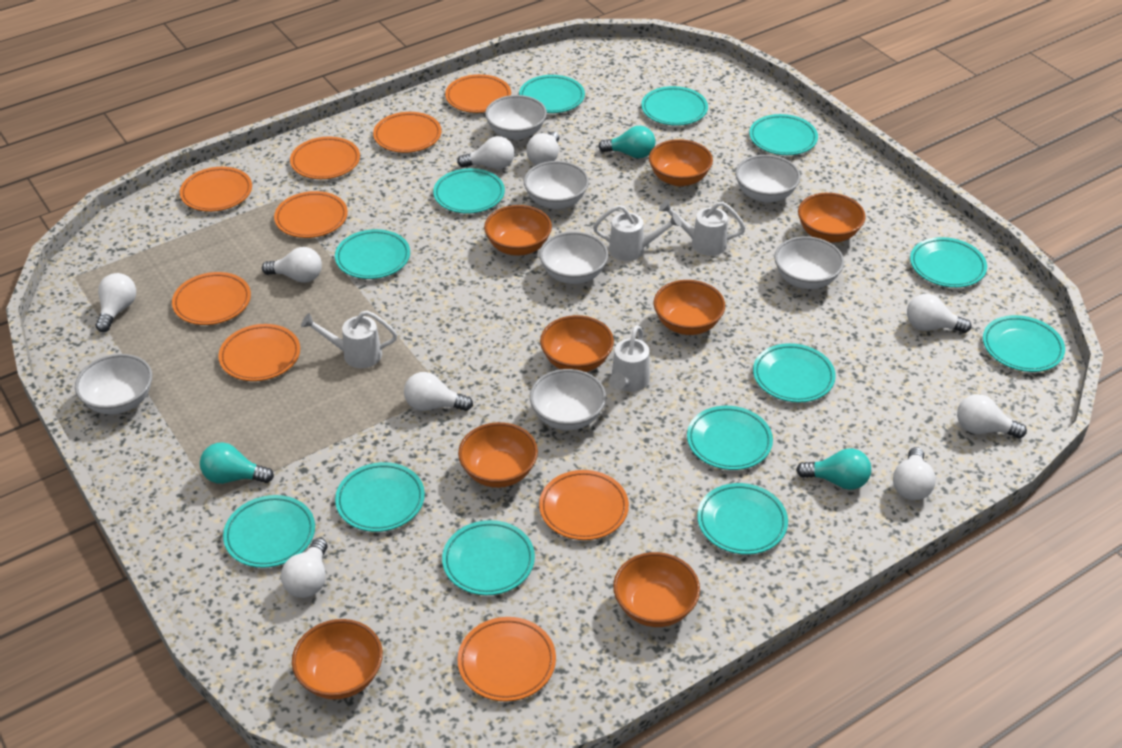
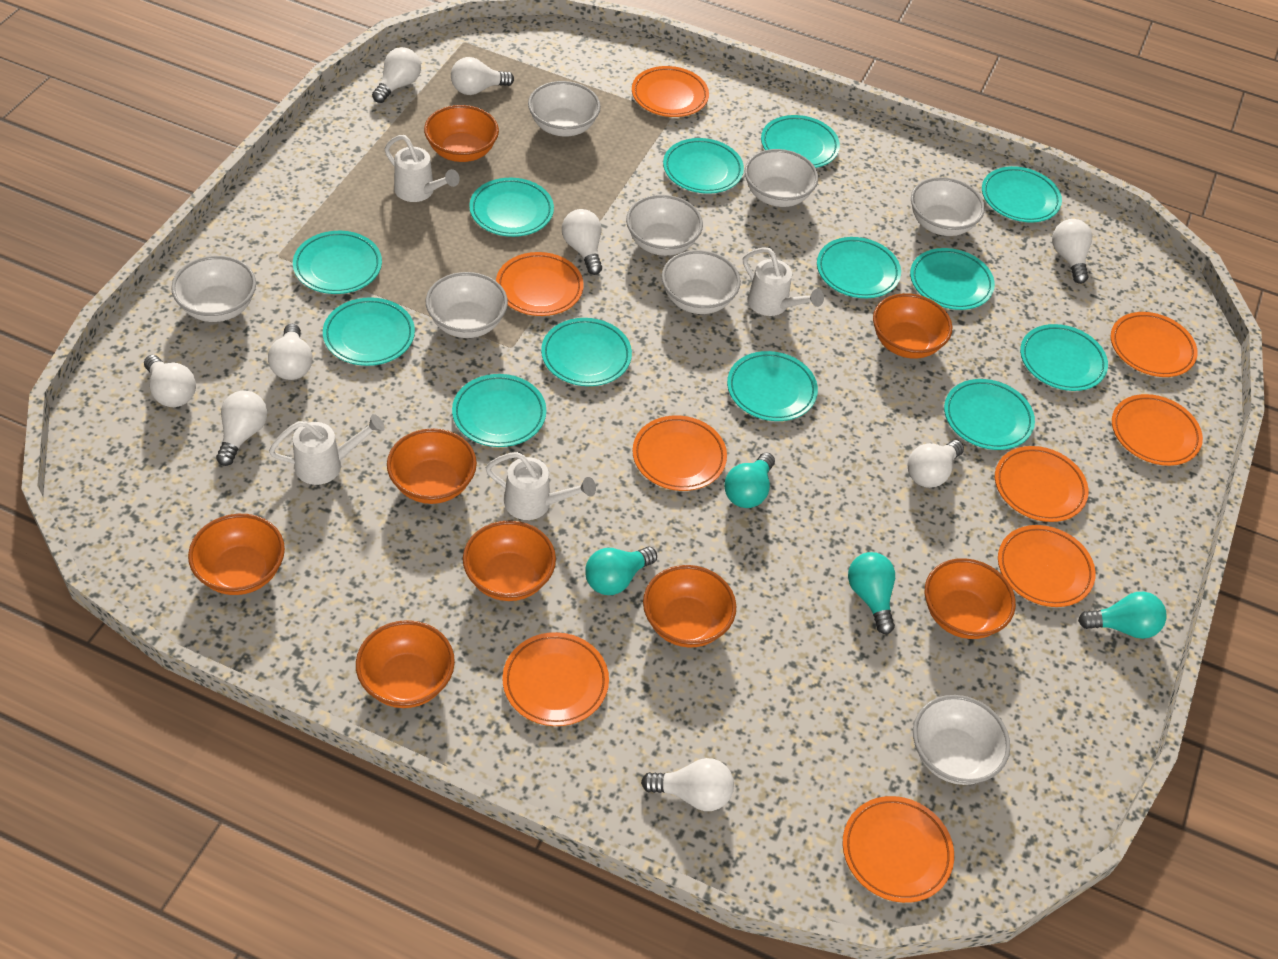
turquoise light bulb: [200,442,274,484] [598,126,655,158] [796,448,871,490] = 3 -> [585,547,657,595] [724,452,775,508] [848,552,895,634] [1078,592,1167,639] = 4
white bowl: [75,354,152,414] [485,95,547,140] [524,161,589,209] [530,369,606,430] [539,232,608,284] [735,155,801,202] [774,236,844,289] = 7 -> [171,256,256,322] [426,272,508,338] [528,81,601,137] [626,195,703,256] [662,250,741,314] [745,149,818,207] [911,177,985,236] [913,695,1010,785] = 8

